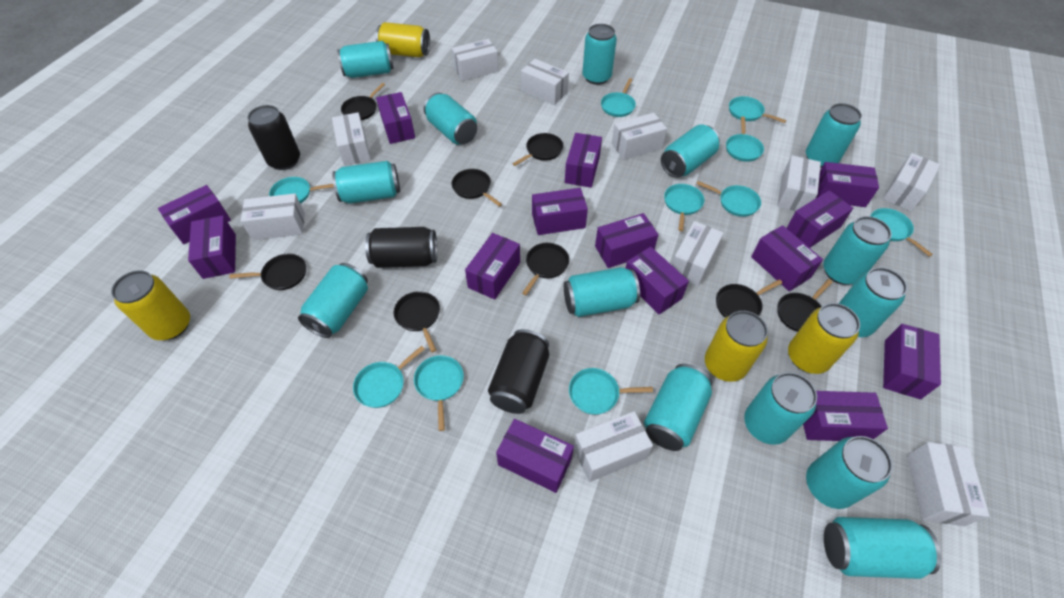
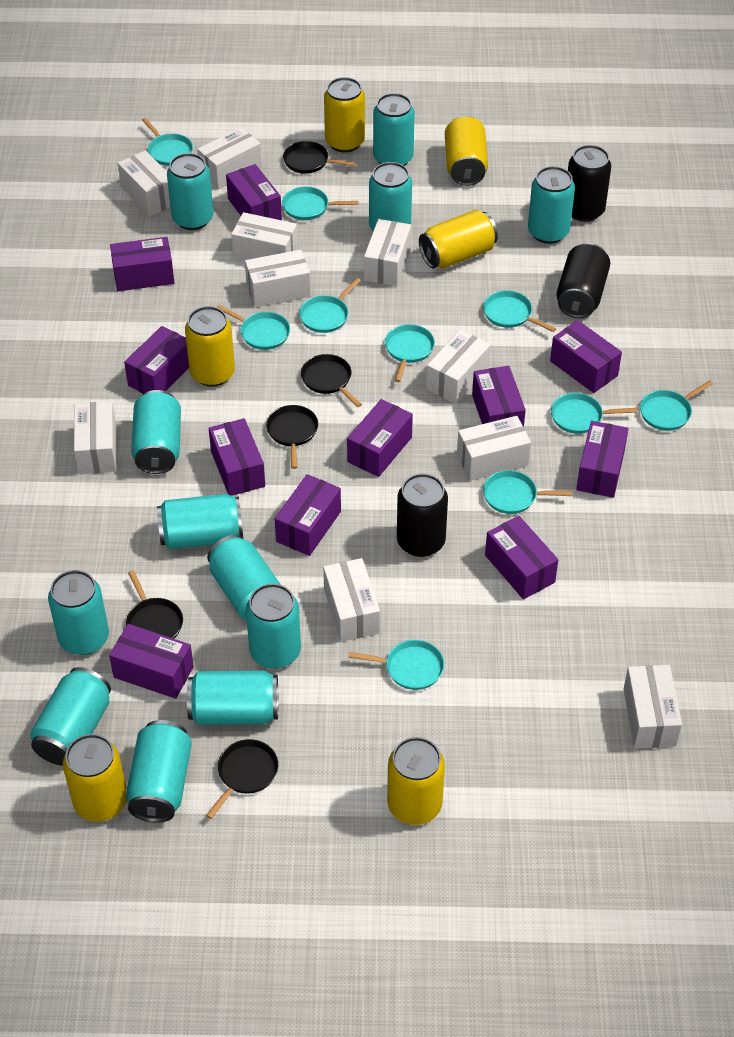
black pan: [229,254,306,290] [341,83,385,120] [394,291,440,352] [452,169,502,207] [512,133,563,166] [522,243,569,295] [716,279,782,318] [777,279,833,332] = 8 -> [126,570,183,639] [206,739,278,819] [266,405,318,469] [283,141,356,174] [301,354,362,407] = 5
purple box: [158,185,231,244] [188,215,236,279] [376,92,415,144] [465,233,520,300] [496,419,574,493] [532,188,588,235] [565,133,602,188] [595,213,659,268] [626,247,689,315] [751,225,823,291] [787,190,853,248] [803,391,888,441] [816,162,879,207] [883,324,941,399] = 14 -> [109,624,194,699] [110,237,174,291] [124,326,189,394] [209,418,265,496] [226,164,282,220] [275,474,341,556] [347,399,413,477] [472,366,526,427] [485,516,558,599] [550,320,622,393] [576,421,629,498] = 11
turquoise can: [298,263,368,338] [332,161,400,204] [337,41,394,78] [424,93,477,145] [564,267,640,317] [582,24,617,85] [644,364,712,451] [661,124,720,178] [744,372,817,445] [806,103,862,168] [806,436,893,509] [823,216,892,285] [824,517,941,579] [839,267,907,337] = 14 -> [30,667,111,766] [48,570,109,655] [126,720,192,823] [131,390,181,474] [157,494,243,549] [167,153,213,230] [187,670,278,725] [207,535,281,620] [246,584,301,669] [369,162,412,231] [373,93,415,166] [528,166,575,244] = 12
yellow can: [111,270,190,340] [376,22,430,57] [705,311,768,382] [788,303,860,374] = 4 -> [63,734,127,822] [185,306,235,387] [324,77,365,153] [387,737,445,825] [419,210,498,269] [445,116,488,186] = 6

